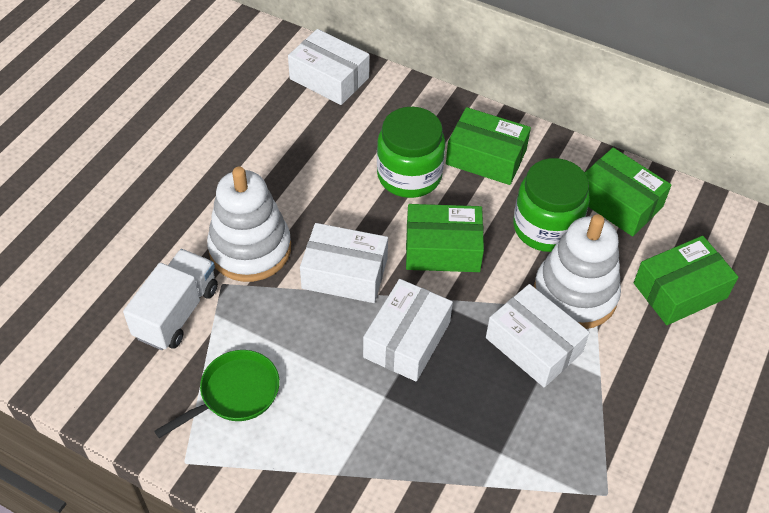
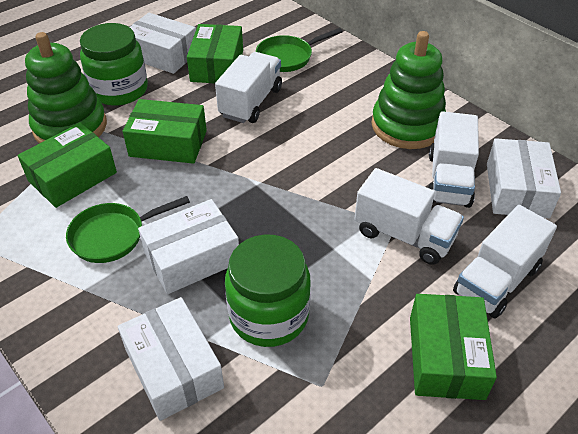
green pan: [154,350,280,438] = 1 -> [66,196,190,263] [256,28,343,72] = 2
green stacking toy: none = 0 -> [25,32,107,144] [372,31,446,149] = 2
white stacking toy: [207,166,291,282] [534,214,621,329] = 2 -> none = 0
white truck: [123,249,218,350] = 1 -> [215,52,282,123] [355,168,464,265] [428,111,479,208] [453,205,557,319] = 4

